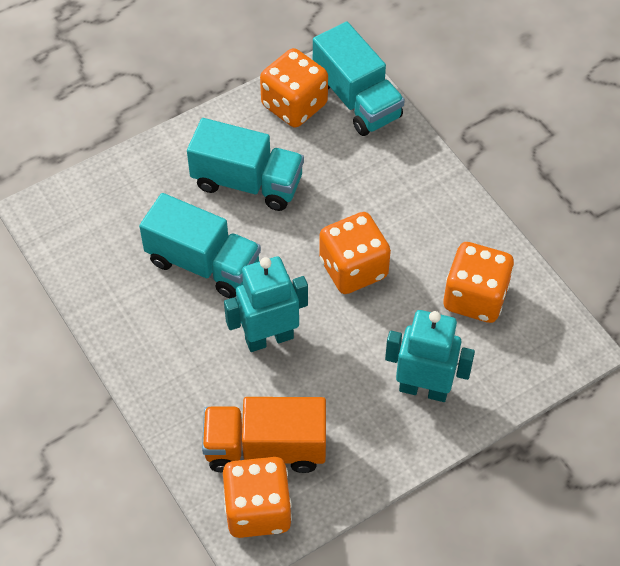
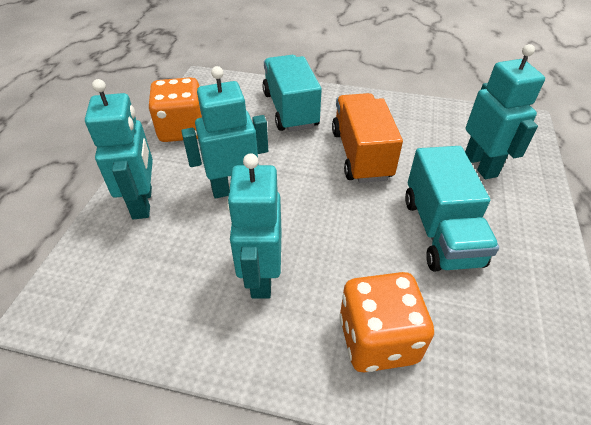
orange dice: [223,457,292,538] [260,48,328,128] [319,212,391,294] [444,242,514,323] = 4 -> [148,77,202,142] [339,272,434,373] = 2
turquoise robot: [224,256,308,352] [385,310,475,402] = 2 -> [85,79,153,219] [181,66,268,199] [227,153,281,299] [465,44,545,179] = 4
turquoise truck: [139,193,261,298] [187,118,304,211] [313,21,405,136] = 3 -> [262,55,322,132] [405,146,499,272] = 2

